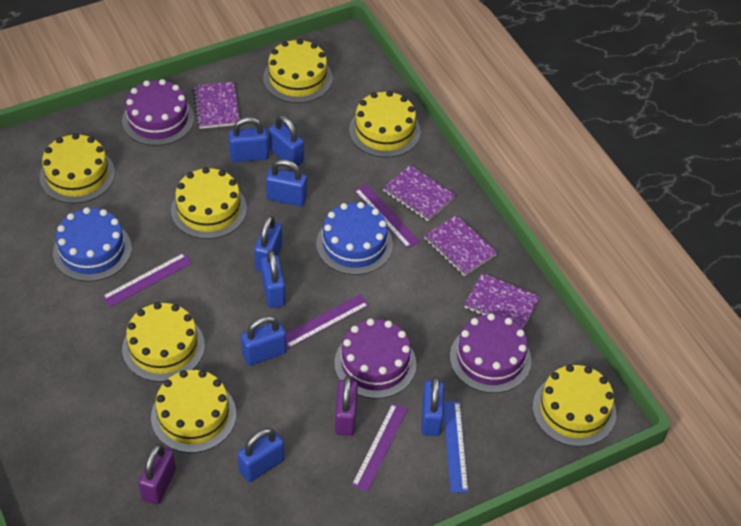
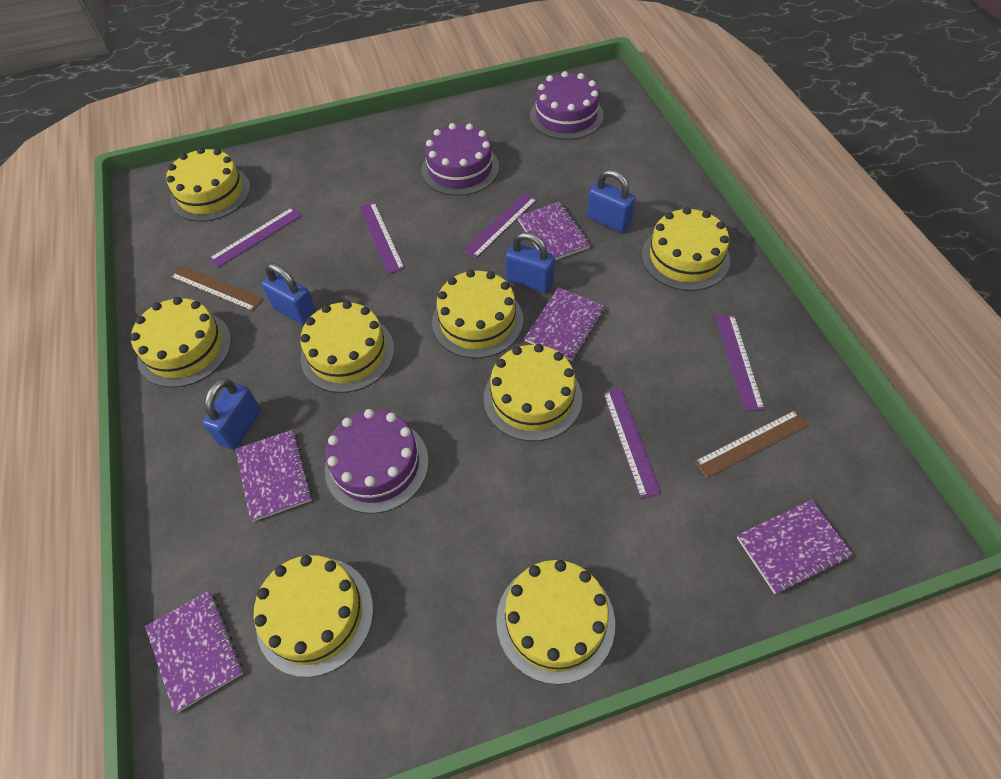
blue cake: [53,207,132,282] [316,202,393,275] = 2 -> none = 0
blue padlock: [229,117,269,162] [237,428,284,482] [241,316,286,366] [254,215,282,271] [261,250,285,308] [266,159,307,206] [269,115,304,166] [421,377,444,436] = 8 -> [202,378,261,450] [262,263,317,325] [505,232,555,293] [587,169,635,233] = 4
blue ruler: [444,401,468,493] = 1 -> none = 0
brown ruler: none = 0 -> [170,265,263,312] [694,410,809,478] = 2
purple notebook: [192,82,240,129] [383,165,455,221] [424,215,497,276] [464,273,540,330] = 4 -> [145,591,243,713] [235,430,312,522] [517,202,591,260] [524,287,605,361] [737,500,853,594] = 5
purple padlock: [138,444,176,505] [335,376,358,436] = 2 -> none = 0
purple ruler: [102,253,192,307] [286,294,369,349] [351,403,408,492] [354,184,420,249] = 4 -> [209,207,302,268] [359,202,405,274] [463,193,537,258] [603,388,662,499] [716,315,765,412] = 5
yellow cake: [40,133,115,204] [122,302,205,382] [151,370,236,453] [171,167,247,239] [263,39,333,103] [349,91,421,157] [533,364,616,447] = 7 -> [130,297,231,388] [166,147,250,222] [254,555,373,677] [300,301,394,393] [432,270,523,358] [484,344,582,441] [496,560,615,684] [642,207,730,291] = 8

